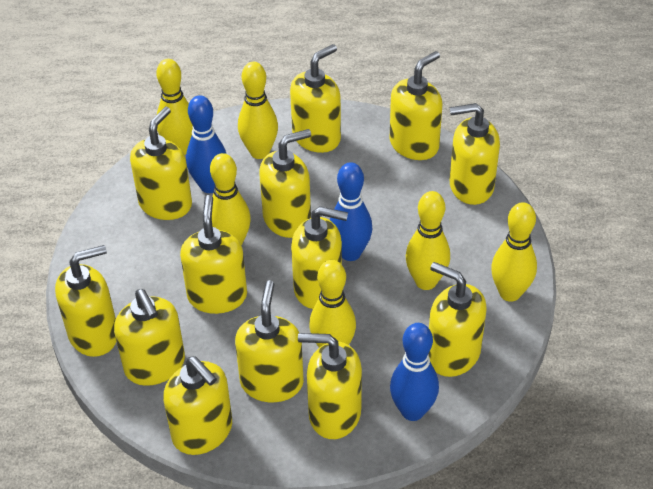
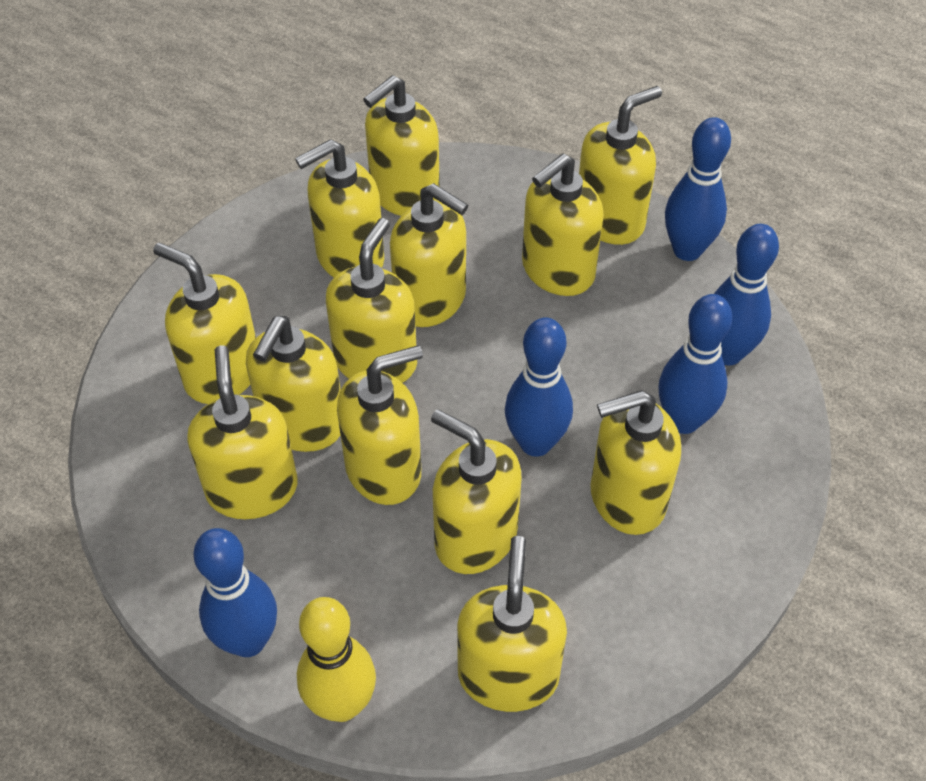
blue bowling pin: [186,95,226,193] [330,162,372,261] [390,323,439,421] = 3 -> [194,528,277,657] [505,317,573,457] [658,294,732,434] [665,117,731,261] [714,224,779,365] = 5
yellow bowling pin: [156,59,193,155] [210,153,251,246] [238,62,278,159] [309,260,356,348] [406,191,450,290] [491,202,537,302] = 6 -> [297,597,376,722] = 1

